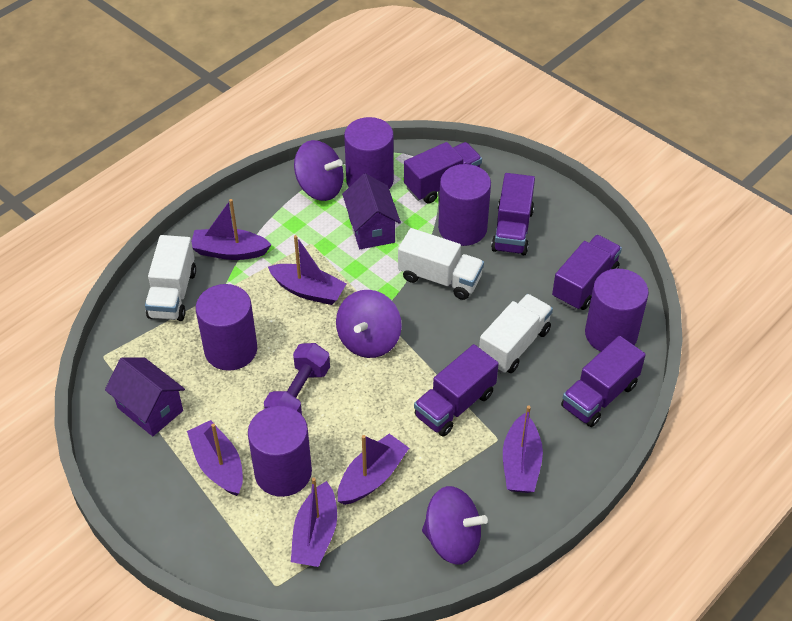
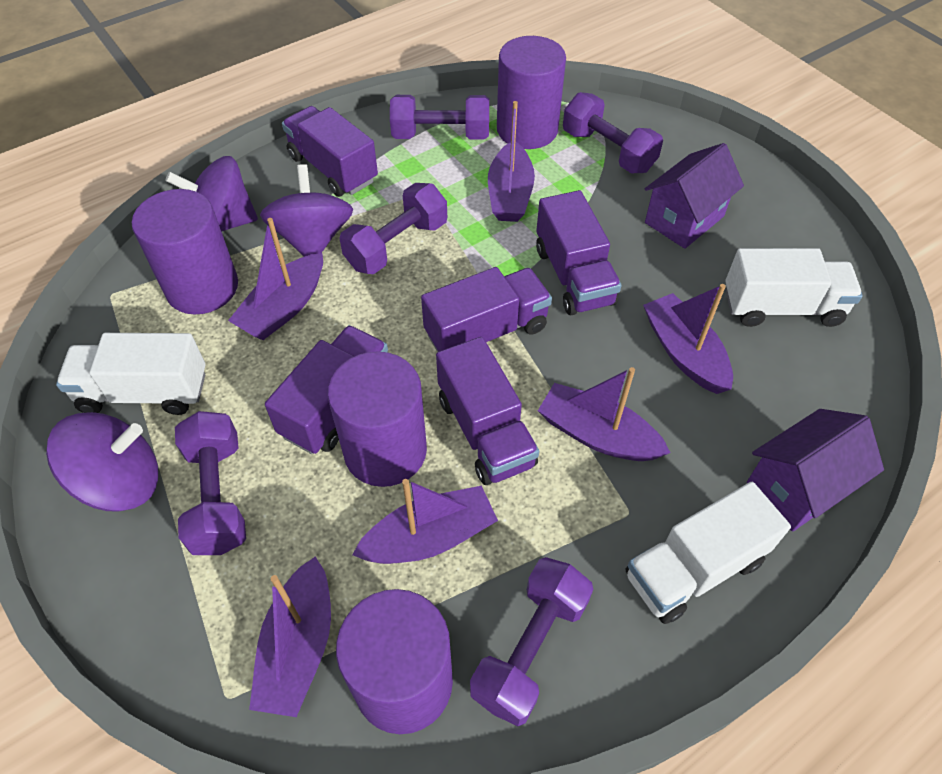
purple cylinder: [196,284,257,371] [248,406,312,497] [344,117,394,189] [438,164,491,246] [585,269,649,352] = 5 -> [132,189,238,315] [328,351,427,487] [336,589,453,734] [497,36,566,149] = 4
purple dumbbell: [264,343,330,415] = 1 -> [175,411,246,555] [340,183,447,274] [390,95,489,140] [470,557,593,726] [563,92,663,173] = 5

